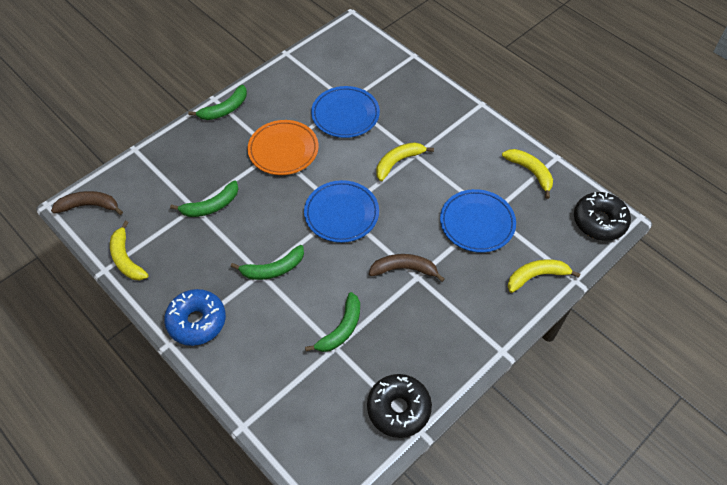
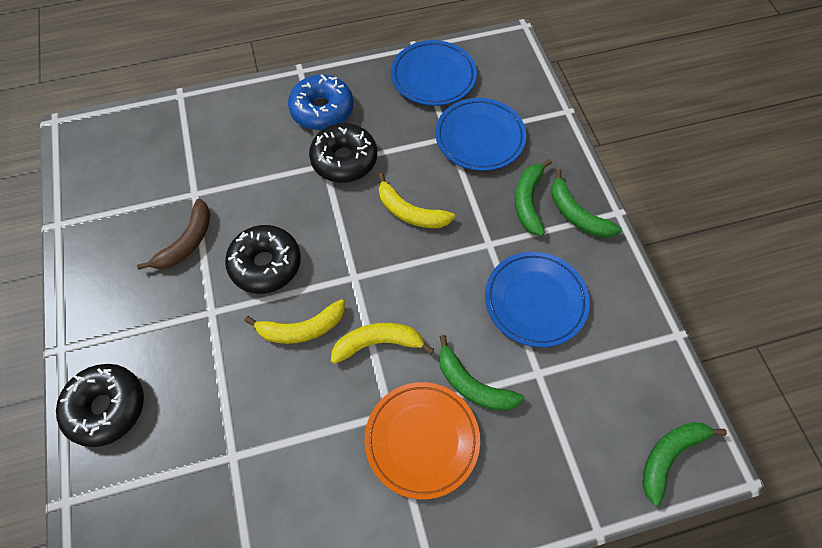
black donut: [367,374,432,438] [574,192,631,241] = 2 -> [56,364,144,447] [225,225,301,294] [309,123,377,183] = 3
brown banana: [51,191,123,215] [369,254,445,282] = 2 -> [137,199,210,270] = 1
yellow banana: [110,221,149,280] [376,142,434,181] [502,149,553,199] [508,259,580,293] = 4 -> [245,299,345,344] [331,323,434,364] [378,173,455,228] = 3

